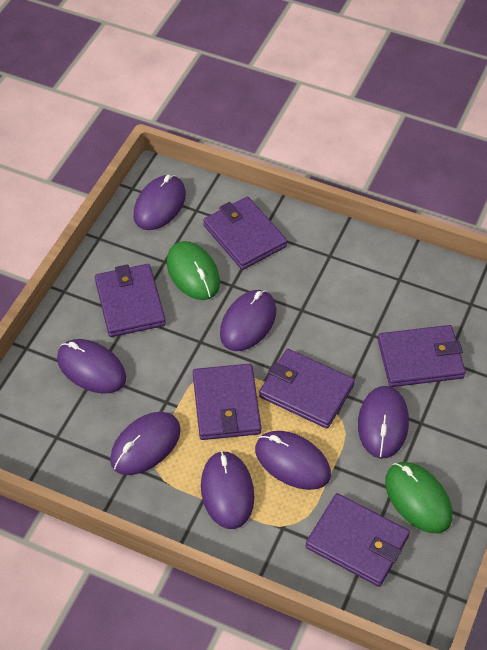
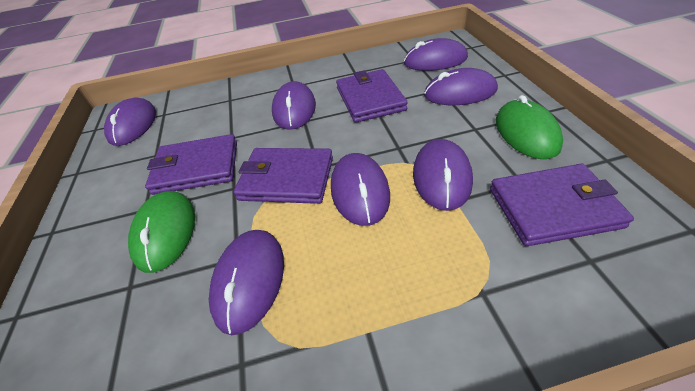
purple wallet: [95,264,166,337] [193,364,261,440] [203,197,287,270] [259,349,355,428] [306,493,410,587] [378,325,466,387] = 6 -> [145,134,237,195] [234,148,333,204] [336,69,408,123] [490,164,634,246] = 4

